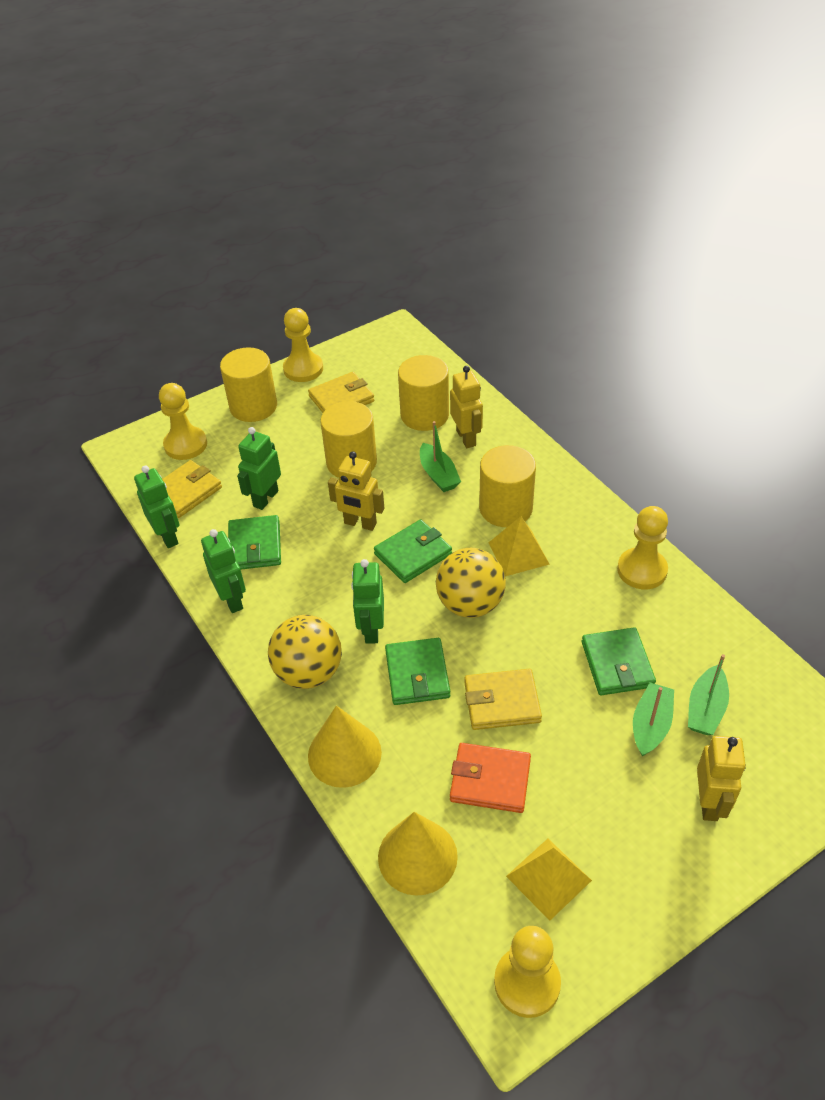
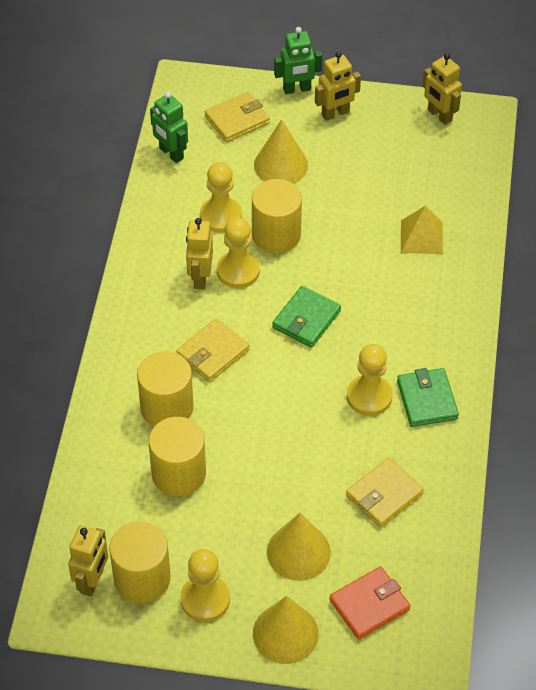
green boat: [420,421,461,492] [633,683,674,756] [688,654,729,735] = 3 -> none = 0
green robot: [134,466,179,548] [201,529,246,613] [237,427,281,510] [351,559,384,644] = 4 -> [150,92,188,163] [274,27,322,94] = 2
green wallet: [228,515,281,569] [374,519,452,583] [385,638,450,705] [582,627,656,695] = 4 -> [272,286,341,348] [397,368,459,427] = 2
yellow ball: [268,615,342,689] [436,548,506,618] = 2 -> none = 0
yellow cone: [308,705,382,788] [378,812,458,896] = 2 -> [253,596,319,664] [254,119,308,184] [267,513,331,581] = 3
yellow pyramid: [488,516,550,576] [506,839,592,921] = 2 -> [401,206,443,254] = 1
yellow robot: [328,451,384,531] [450,366,483,448] [697,736,746,821] = 3 -> [68,525,108,596] [186,218,213,289] [315,52,361,121] [422,53,462,125] = 4

